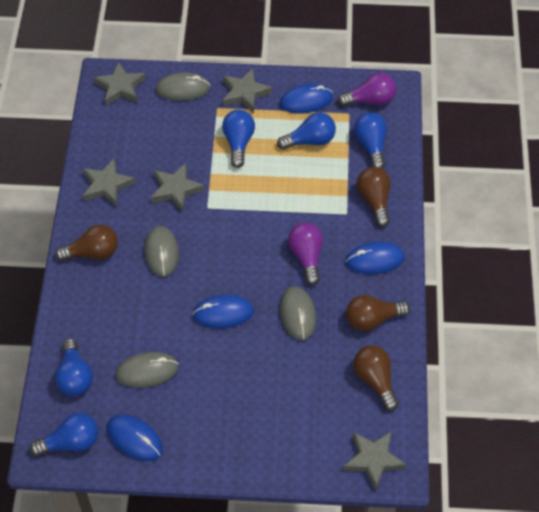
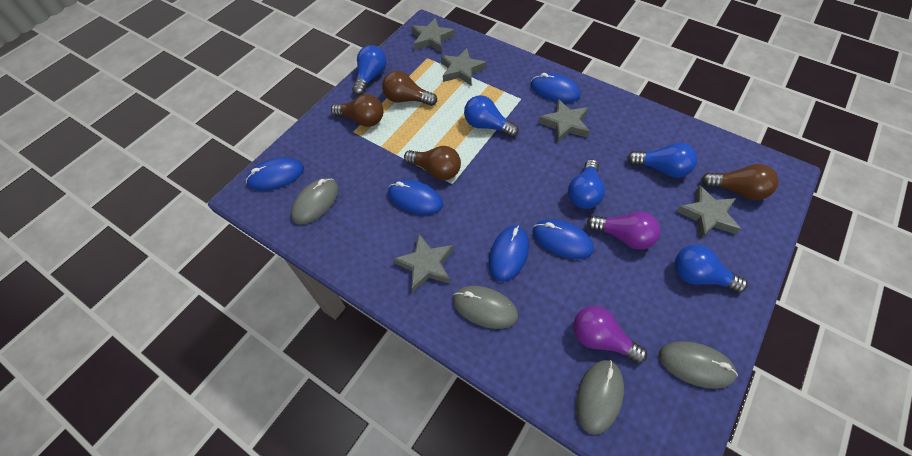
blue mouse: [107,415,163,461] [192,295,254,328] [280,84,333,114] [345,242,404,274] = 4 -> [246,158,304,191] [388,180,443,215] [489,225,529,282] [531,73,580,103] [533,219,594,259] = 5

